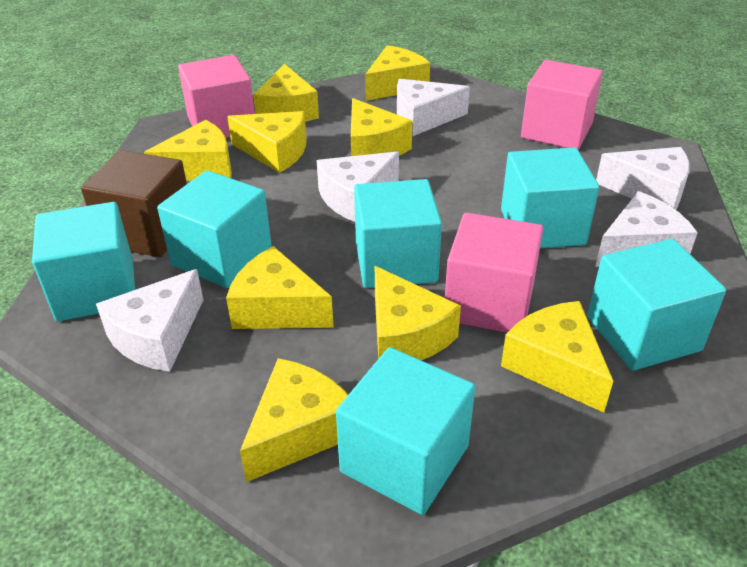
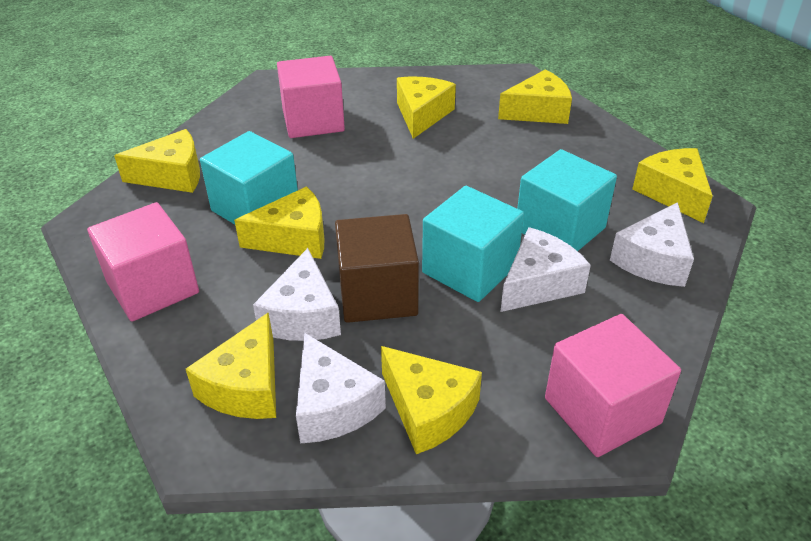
turquoise cube: [32,202,135,321] [157,170,272,288] [336,347,475,515] [354,179,442,288] [501,147,599,248] [587,239,726,371] = 6 -> [200,131,298,225] [422,186,524,302] [517,149,617,251] = 3
white cheese: [96,269,203,372] [317,152,399,222] [397,79,470,136] [595,191,698,267] [596,147,689,210] = 5 -> [253,248,341,341] [296,332,386,443] [500,227,591,312] [610,202,694,287] = 4
yellow cheese: [144,120,232,181] [226,246,334,329] [227,111,307,173] [240,358,348,482] [253,64,319,121] [351,98,412,156] [365,45,430,101] [375,266,461,360] [501,301,613,413] = 9 -> [114,129,200,193] [186,313,276,419] [234,187,324,259] [381,346,482,454] [397,77,456,139] [498,70,572,124] [632,148,713,223] = 7

